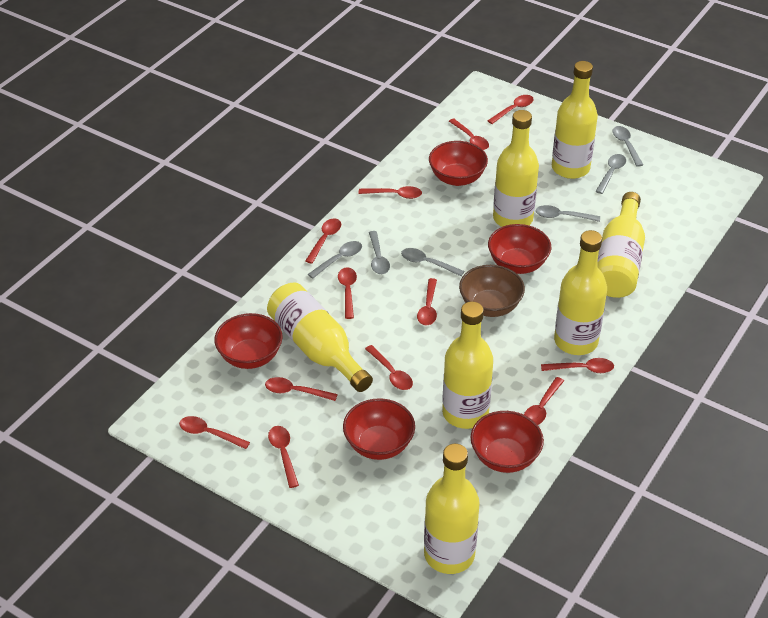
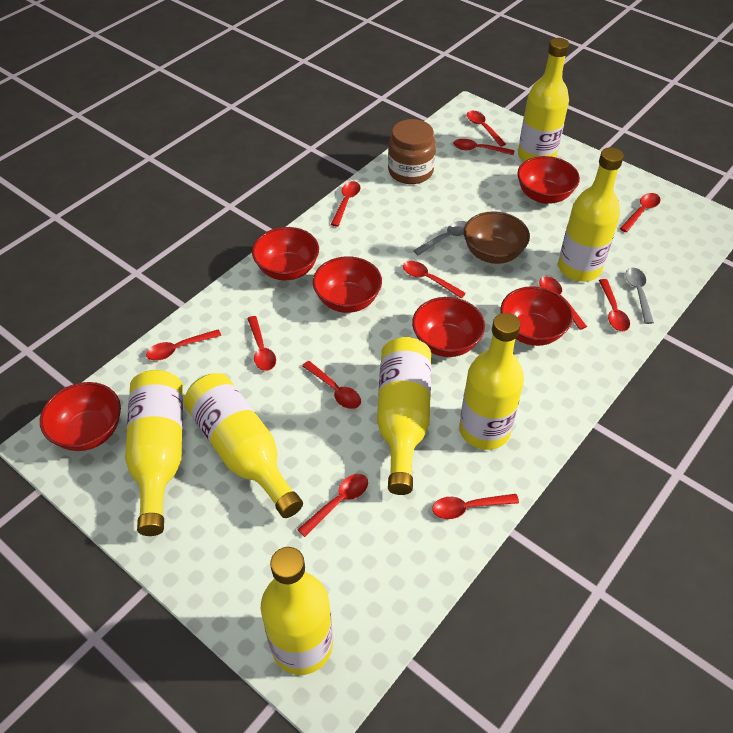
brown jar: none = 0 -> [388,119,436,184] = 1
grey spoon: [308,241,362,279] [369,231,390,274] [401,248,464,276] [536,205,600,222] [596,154,626,194] [613,126,643,167] = 6 -> [413,221,467,255] [625,268,654,324] = 2
red bowl: [214,313,283,369] [343,398,415,460] [429,141,488,186] [471,411,544,473] [488,224,551,274] = 5 -> [40,382,121,451] [252,227,319,280] [313,256,382,313] [412,297,485,357] [501,286,573,346] [517,156,580,204] = 6

